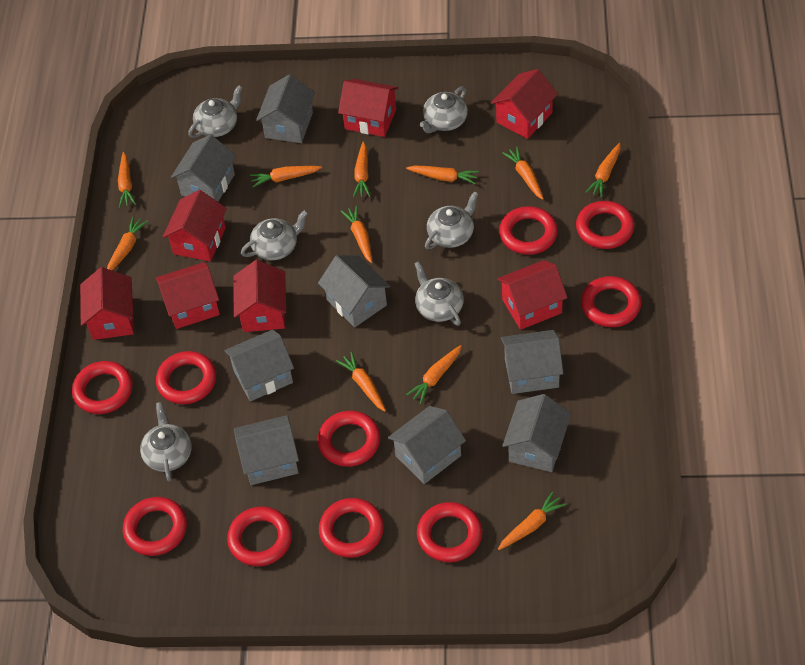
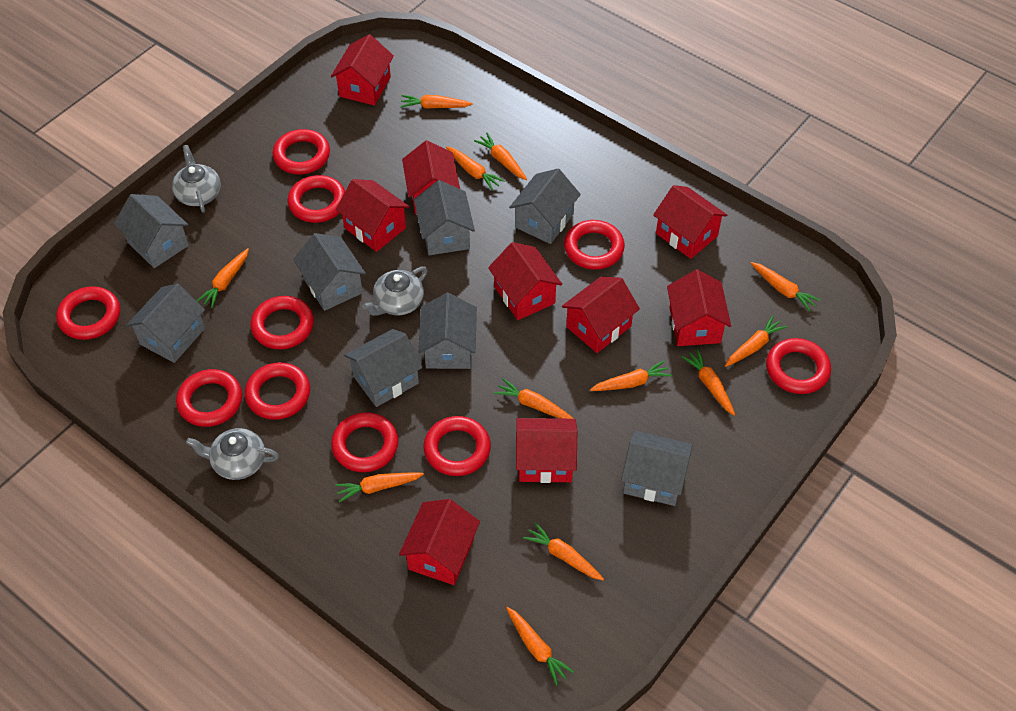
grey teapot: [140,402,192,482] [188,85,243,138] [241,210,308,260] [414,261,464,326] [420,86,468,133] [425,191,479,249] = 6 -> [172,145,221,212] [186,428,279,480] [362,267,428,316] = 3
orange carrot: [107,217,148,271] [118,152,136,208] [250,166,322,187] [336,352,386,412] [341,206,372,263] [353,141,370,197] [406,165,479,184] [406,345,462,404] [498,492,566,550] [502,146,544,200] [585,143,621,198] = 11 -> [197,248,249,308] [335,472,424,502] [400,95,472,109] [446,146,505,191] [474,133,527,180] [494,378,574,419] [506,607,574,686] [523,522,604,580] [590,360,672,391] [681,349,735,416] [725,315,787,367] [751,262,821,312] = 12
red house: [80,267,134,340] [156,262,220,329] [163,190,227,262] [233,260,286,332] [338,79,398,137] [491,69,558,139] [497,260,568,330] = 7 -> [331,34,394,105] [336,179,410,252] [399,499,480,585] [402,140,460,214] [488,242,562,320] [516,418,577,483] [562,277,640,353] [653,185,727,259] [667,269,731,346] = 9

